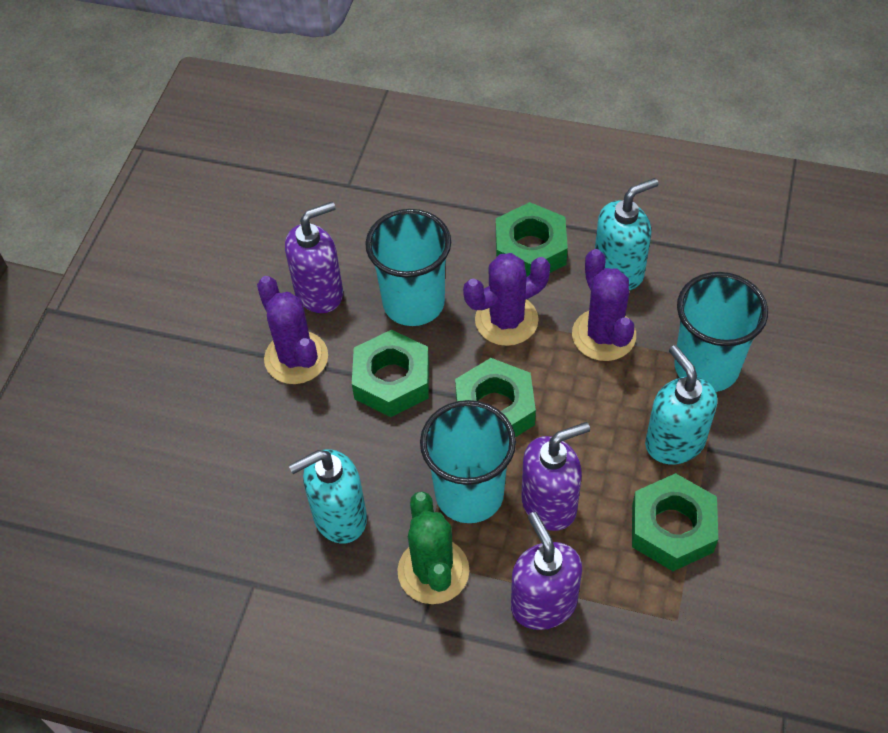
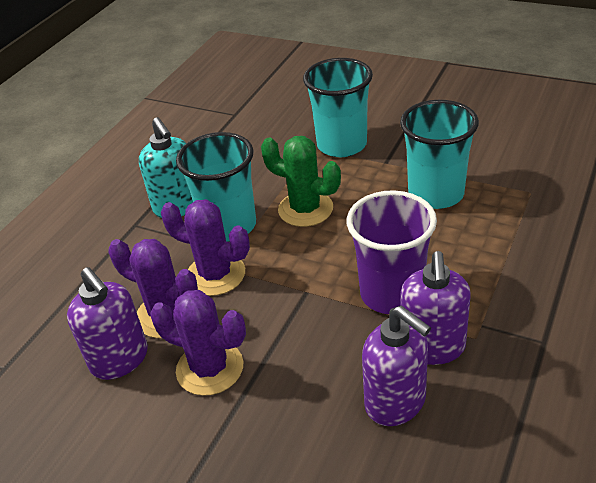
green nut: [352,330,429,417] [455,358,536,437] [496,202,568,277] [632,473,718,571] = 4 -> none = 0
purple cup: none = 0 -> [347,190,437,314] = 1
turquoise soap dispenser: [288,449,367,544] [595,178,658,290] [645,345,717,464] = 3 -> [139,117,193,218] = 1

